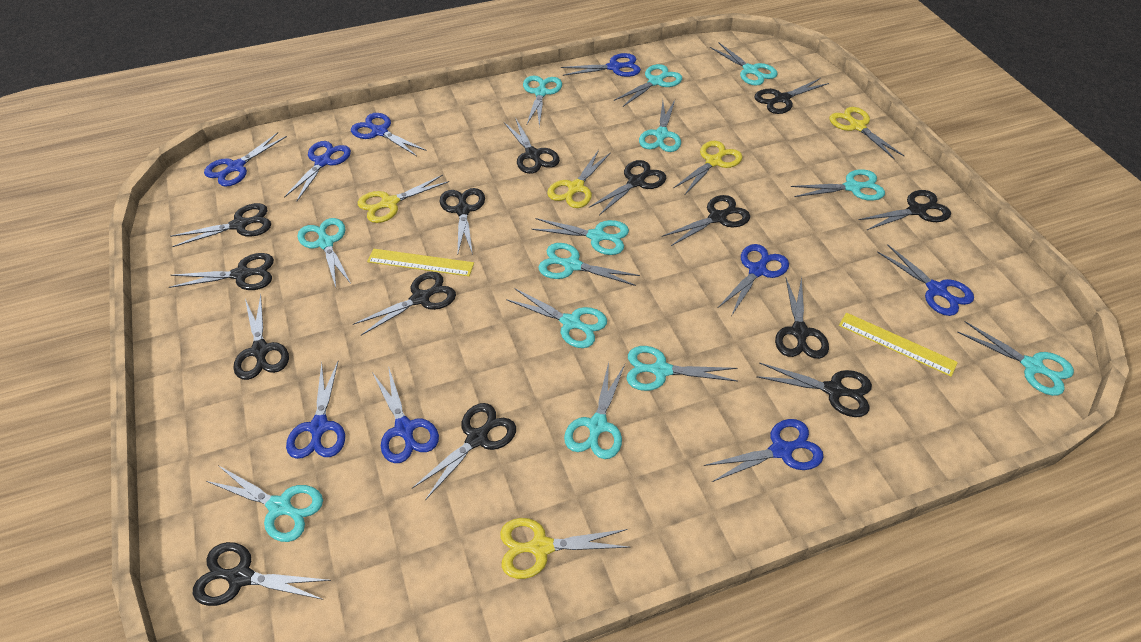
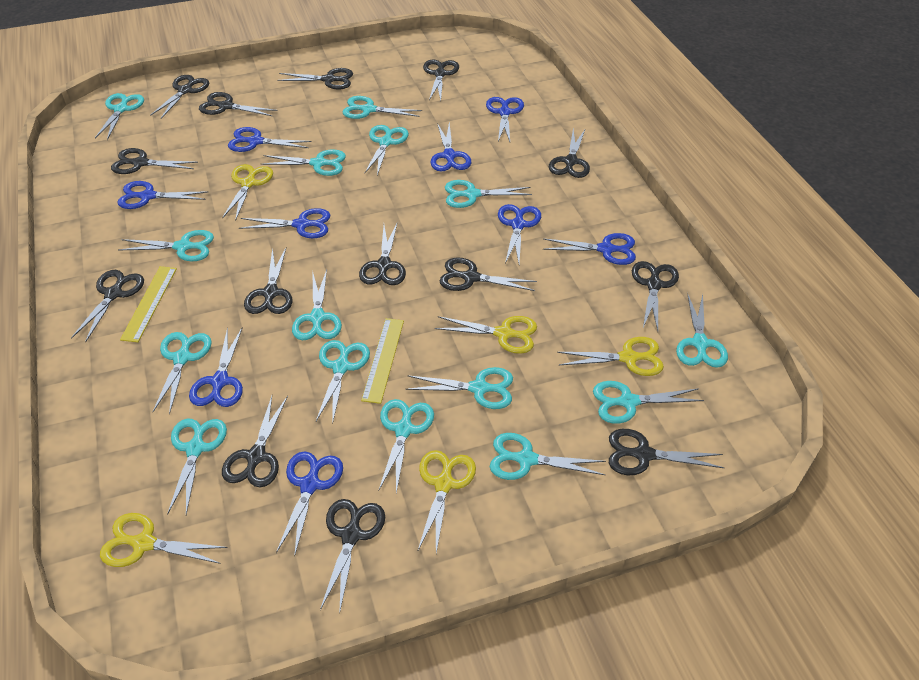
turquoise scissors: [206,465,323,542] [297,218,351,287] [506,288,607,348] [523,75,562,126] [532,218,629,255] [538,243,640,286] [564,362,625,459] [614,64,682,107] [627,346,738,391] [639,100,681,152] [710,42,778,86] [791,169,885,201] [957,321,1074,396] = 13 -> [95,93,144,140] [119,230,214,261] [153,332,212,415] [167,418,227,515] [261,149,346,176] [292,270,342,340] [316,340,370,425] [343,96,422,119] [365,125,409,175] [378,399,434,493] [406,367,513,409] [445,180,532,208] [490,433,606,480] [593,381,704,424] [676,293,728,368] = 15

